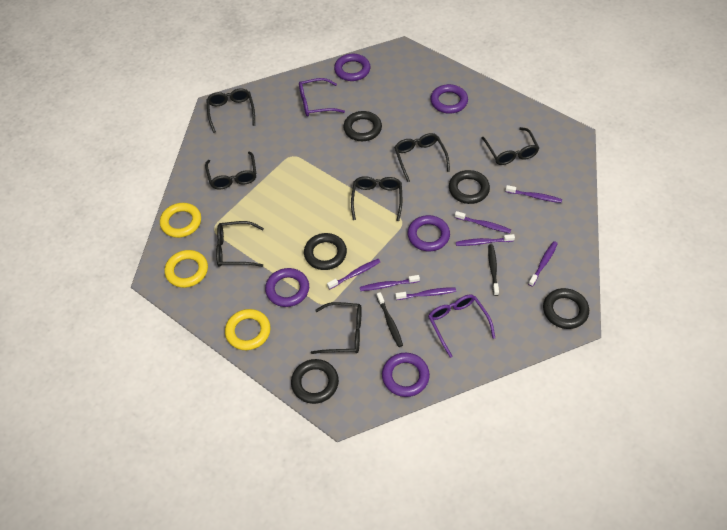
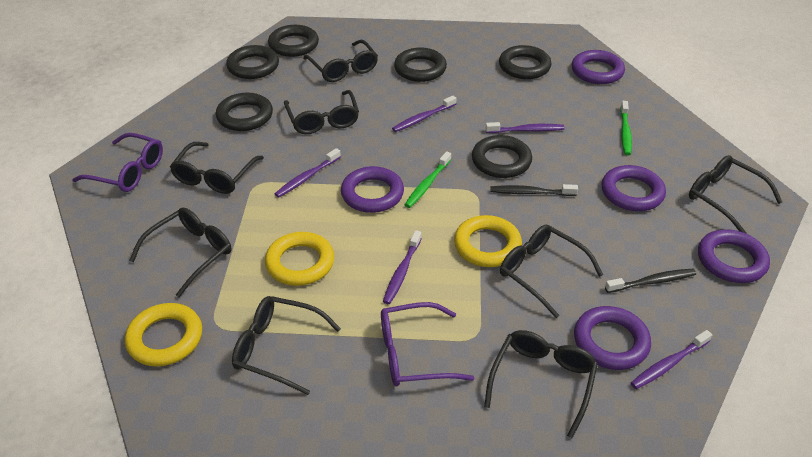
black glasses: [205,151,257,190] [206,88,255,133] [216,221,264,267] [311,302,362,354] [351,176,402,221] [394,133,450,182] [481,127,539,165] = 7 -> [129,208,232,297] [170,142,264,194] [232,296,341,395] [284,90,359,134] [303,40,378,82] [484,330,598,438] [500,225,603,318] [689,155,782,234] = 8
black ring: [291,359,339,404] [304,233,347,270] [343,111,382,141] [449,170,490,204] [543,288,589,329] = 5 -> [216,93,273,131] [226,45,279,79] [268,25,319,57] [394,47,447,82] [472,135,532,178] [499,45,552,79] = 6
green toothbrush: none = 0 -> [405,151,451,208] [620,101,632,155] = 2
purple toothbrush: [327,259,380,289] [360,275,420,291] [395,287,456,300] [455,211,511,233] [456,234,515,246] [505,185,562,203] [528,241,558,287] = 7 -> [275,148,341,198] [383,230,422,304] [392,96,456,132] [486,122,564,133] [631,330,712,389] = 5

